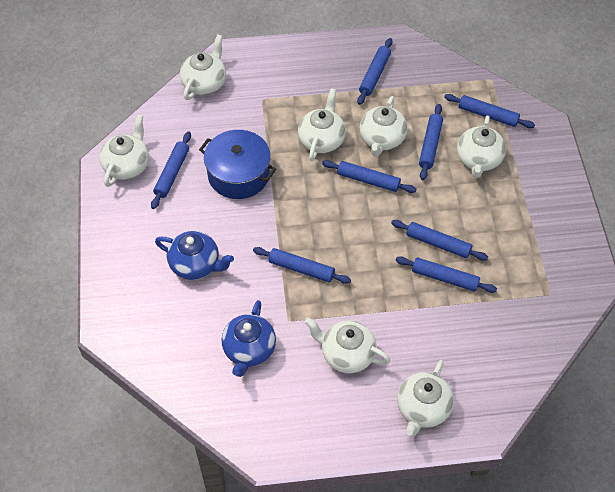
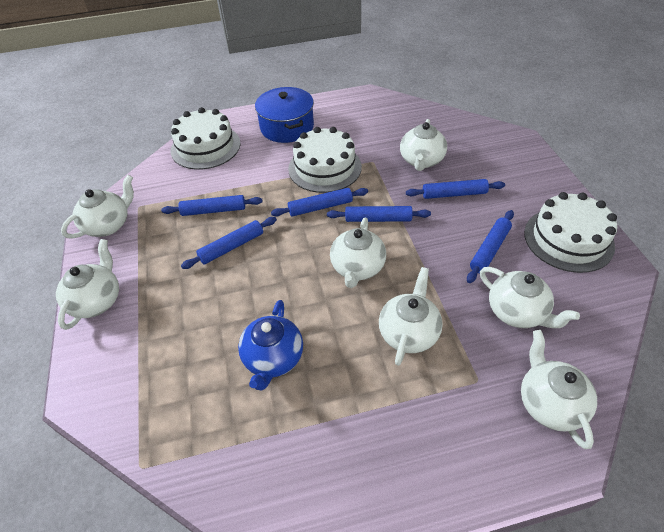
blue rolling pin: [151,131,191,209] [253,247,351,284] [322,160,416,193] [357,38,392,105] [391,220,488,261] [396,256,497,293] [419,104,443,180] [444,94,535,128] = 8 -> [161,195,263,216] [181,217,277,269] [271,188,368,217] [327,206,431,222] [406,179,505,199] [467,210,514,283] = 6
blue teapot: [155,231,234,280] [222,300,276,377] = 2 -> [238,300,303,391] = 1
white cake: none = 0 -> [171,107,241,170] [288,127,362,193] [524,192,617,273] = 3

